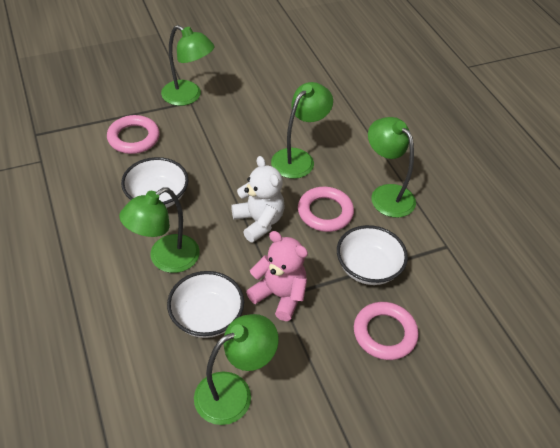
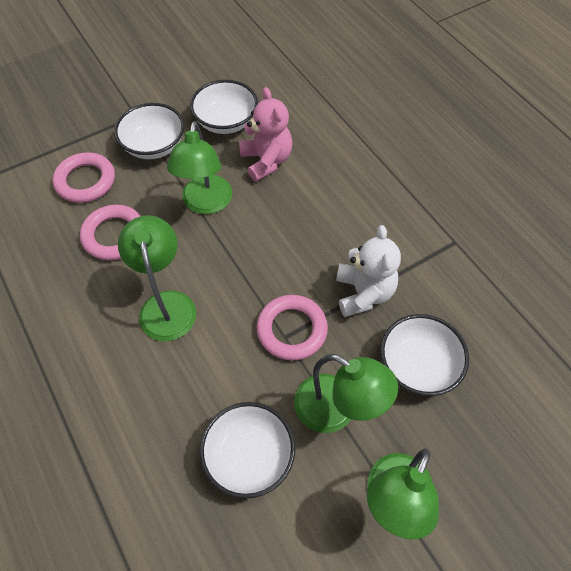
green lamp: [119,187,200,273] [161,25,215,106] [194,314,279,425] [271,82,333,179] [368,117,416,218] = 5 -> [118,215,196,341] [167,121,232,214] [294,354,398,433] [367,448,439,539] = 4
white bowl: [121,157,189,208] [167,271,244,338] [337,225,408,285] = 3 -> [114,103,185,159] [190,80,258,134] [200,402,295,499] [380,314,469,396] = 4

